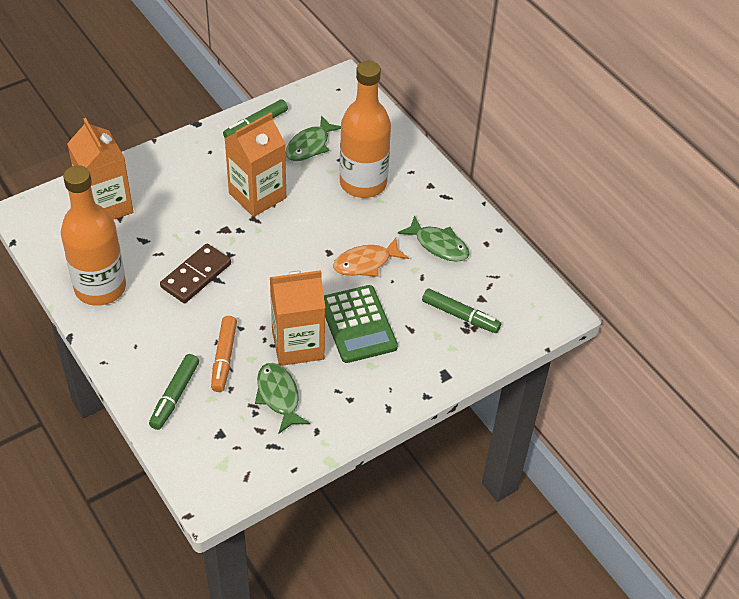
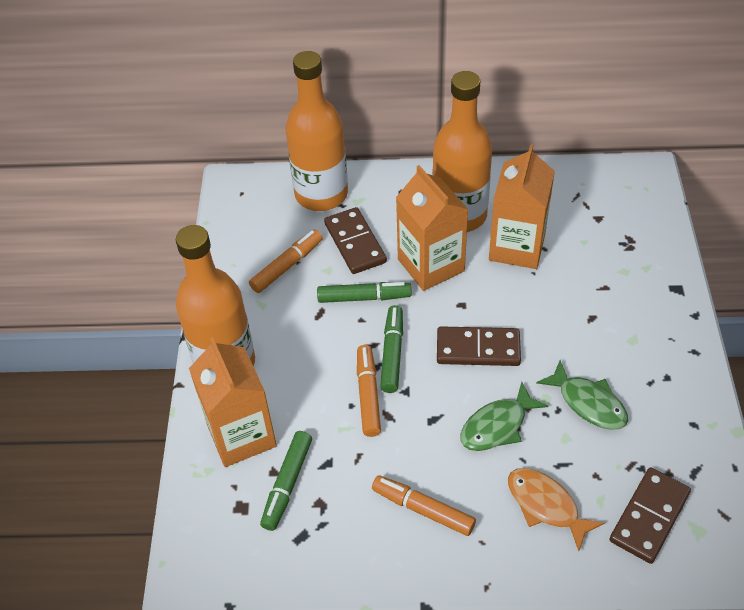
brown domino: [160,243,231,303] = 1 -> [324,207,387,274] [437,326,521,366] [610,467,691,564] = 3
green calculator: [324,285,398,363] = 1 -> none = 0
green fish: [255,363,310,433] [285,115,341,161] [398,215,469,262] = 3 -> [461,382,548,451] [536,360,628,430] = 2
orange bottle: [61,165,126,306] [339,61,391,198] = 2 -> [176,225,255,366] [285,51,348,211] [432,71,492,232] = 3
orange marker: [211,316,237,392] = 1 -> [249,230,323,293] [357,345,381,437] [372,475,476,536] = 3

